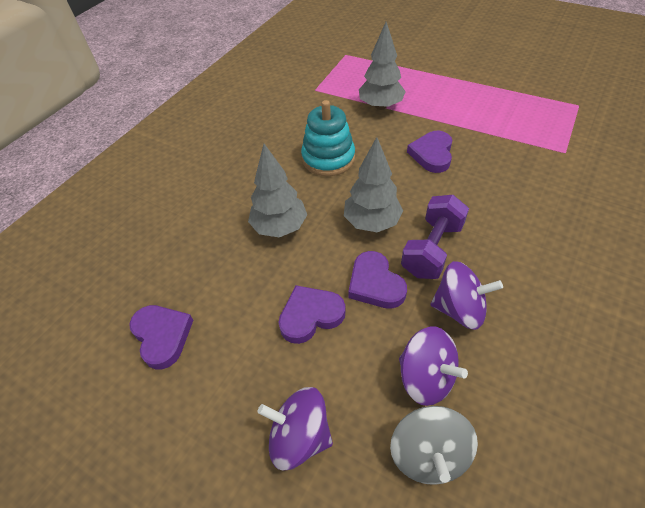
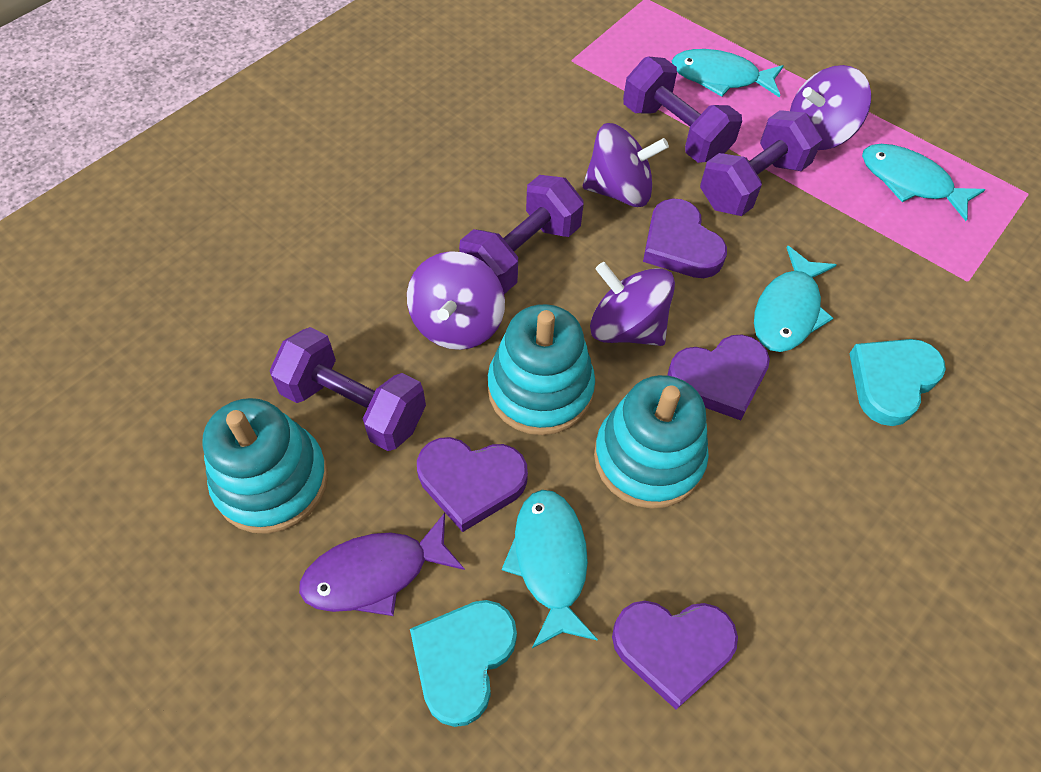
grey spinning top: [390,406,478,485] = 1 -> none = 0
grey tree: [248,144,307,237] [344,137,403,232] [359,22,406,110] = 3 -> none = 0
purple dumbbell: [401,195,469,279] = 1 -> [270,327,426,451] [459,175,584,294] [623,56,742,163] [700,110,822,216] = 4
purple fish: none = 0 -> [299,513,465,616] = 1
purple spinning top: [257,387,333,471] [399,327,468,406] [430,261,503,330] = 3 -> [407,251,505,350] [583,123,669,207] [590,262,675,346] [790,65,871,150] = 4
turquoise fish: none = 0 -> [502,490,598,648] [672,49,784,98] [754,245,836,352] [862,144,985,221] = 4
turquoise heart: none = 0 -> [410,600,517,727] [849,339,946,426] = 2
turquoise stacking toy: [301,100,355,176] = 1 -> [202,398,328,534] [488,304,595,435] [594,375,709,509] = 3

